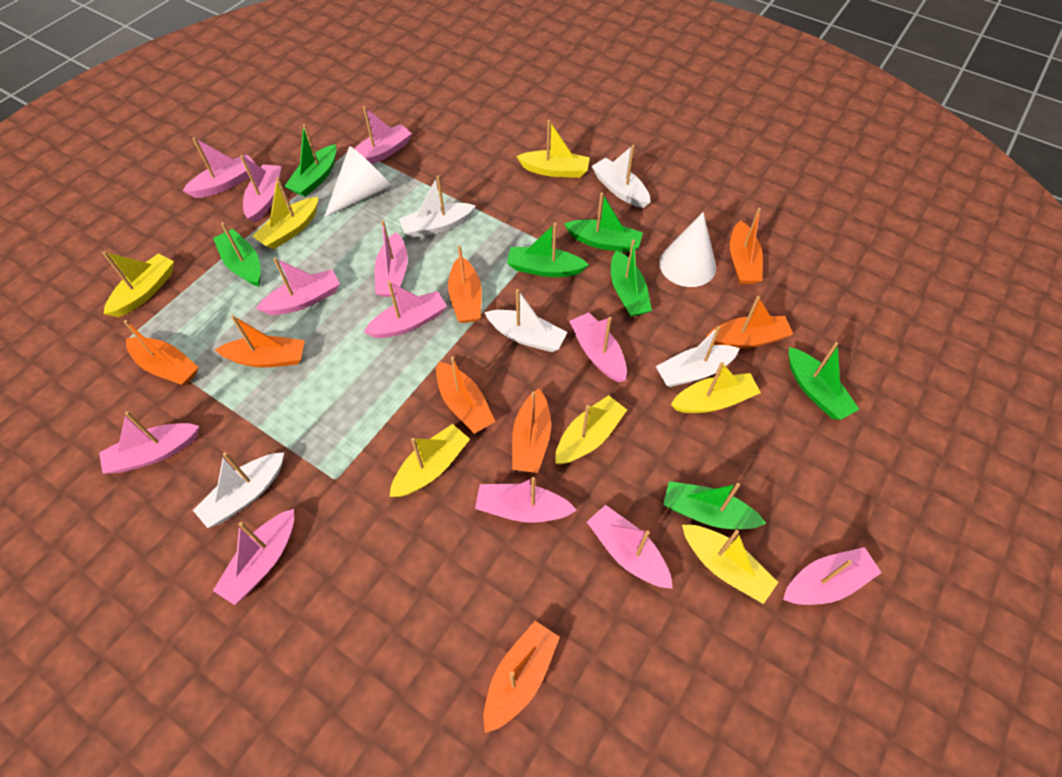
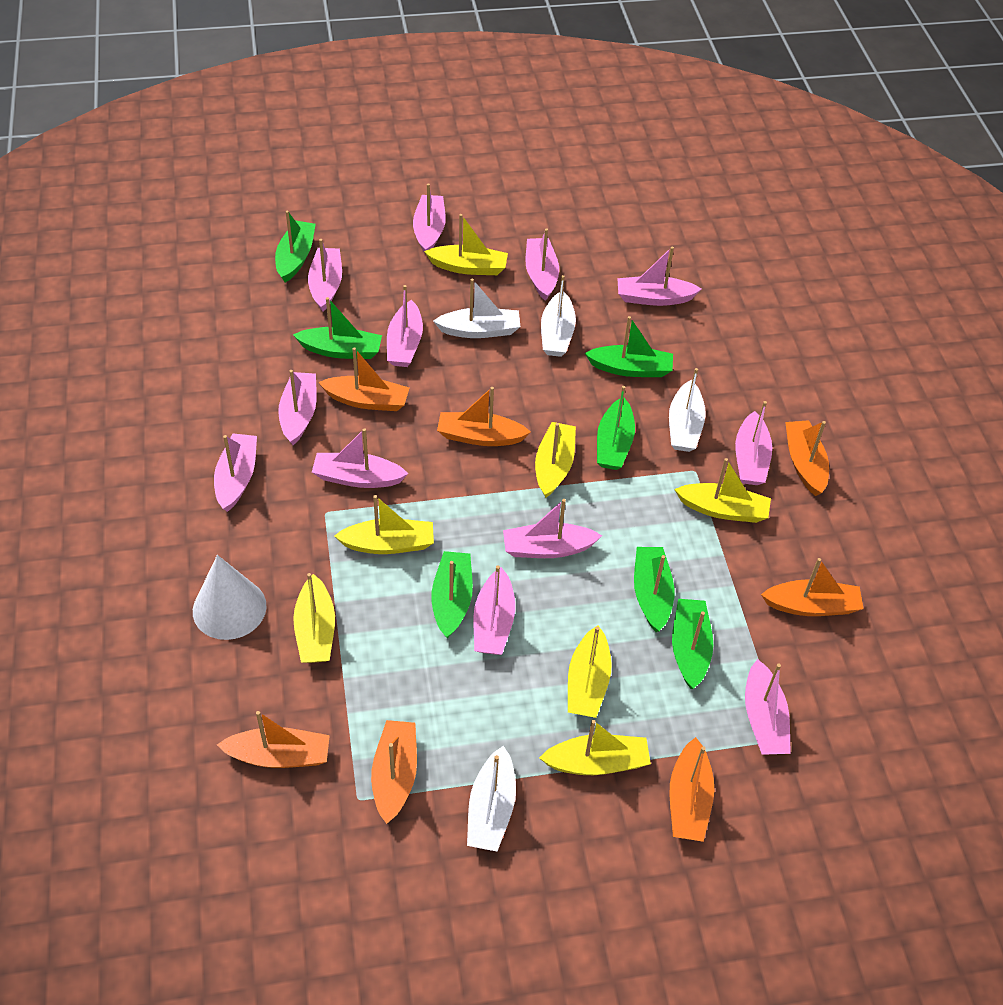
orange boat: [124,320,199,386] [215,315,305,367] [436,356,496,434] [448,246,482,323] [483,621,560,733] [512,388,551,473] [706,296,793,349] [730,208,763,284] = 8 -> [217,711,330,768] [318,347,409,411] [371,720,417,824] [437,387,530,446] [669,737,714,842] [761,558,864,616] [785,420,829,496] = 7
white boat: [193,452,284,528] [399,175,476,238] [484,289,567,352] [592,145,651,208] [656,326,740,387] = 5 -> [433,279,521,338] [467,746,516,851] [541,275,576,357] [669,368,706,452] = 4
white cone: [324,146,391,217] [659,212,716,287] = 2 -> [193,555,267,640] = 1

